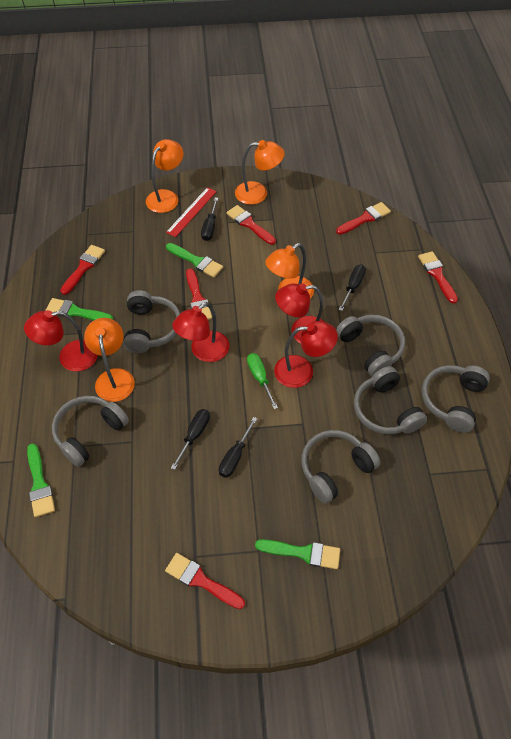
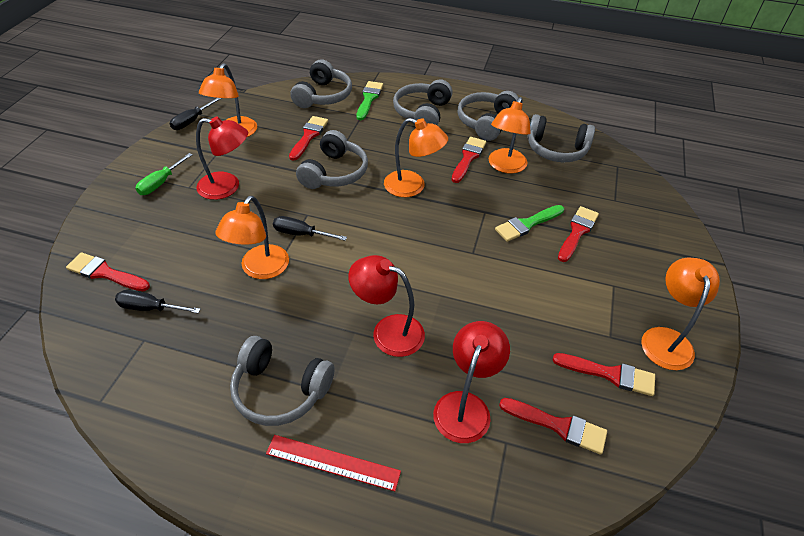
black screwdriver: [171,409,210,470] [201,198,218,241] [219,417,257,478] [339,264,366,311] = 4 -> [115,290,201,313] [170,98,221,130] [273,216,347,241] = 3
green brush: [27,443,55,517] [45,298,113,321] [166,243,223,278] [255,539,340,569] = 4 -> [356,81,383,120] [495,205,564,242] = 2
orange lamp: [84,318,135,402] [146,139,183,213] [235,140,285,205] [265,243,314,299] = 4 -> [199,63,257,137] [215,196,289,279] [384,118,448,197] [488,97,531,174] [641,258,720,370] = 5
red lamp: [24,310,98,371] [172,302,230,362] [274,321,338,388] [275,283,324,344] = 4 -> [196,117,248,200] [348,255,425,357] [433,321,510,443] = 3

